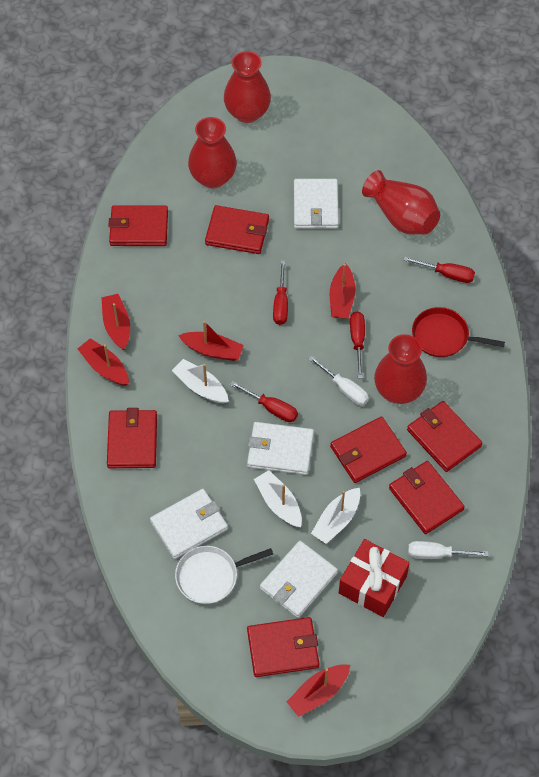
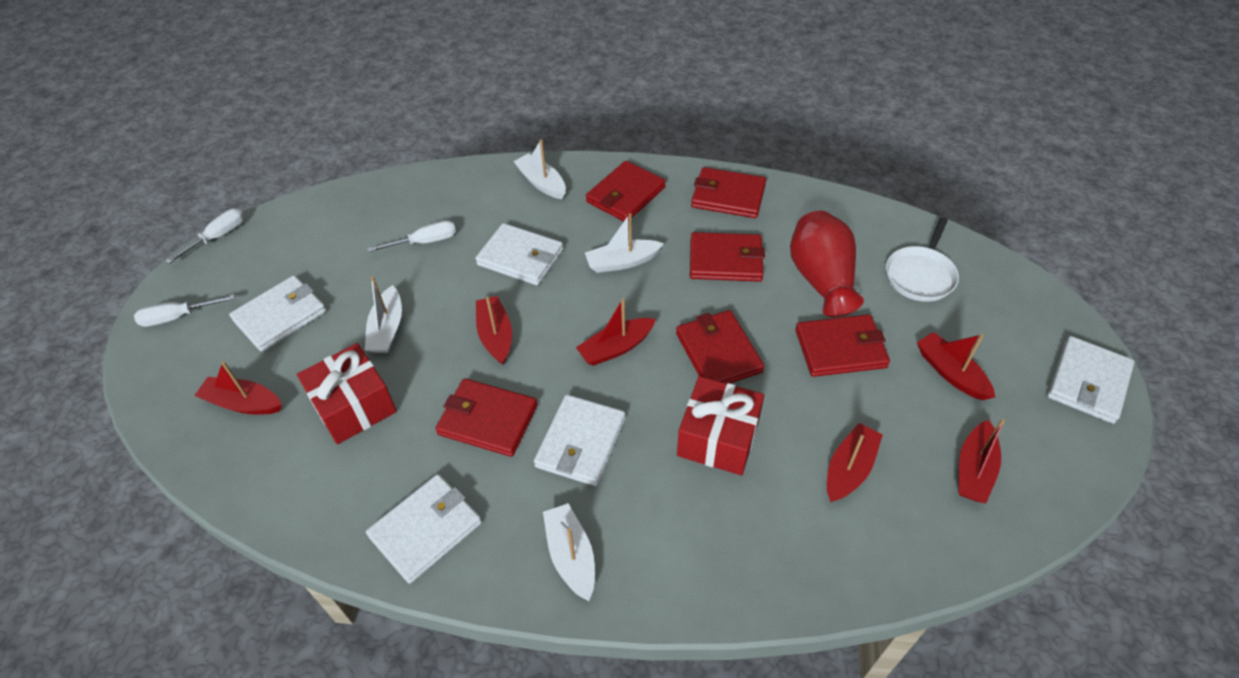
red boat: [78,338,129,386] [101,294,130,350] [178,321,244,361] [287,664,350,717] [330,263,355,319] = 5 -> [194,361,282,414] [476,296,512,365] [576,298,656,366] [827,423,883,502] [917,332,995,400] [959,419,1005,503] = 6
red gift: [339,539,410,617] = 1 -> [297,343,397,444] [677,376,764,475] = 2
red pan: [412,307,505,357] = 1 -> none = 0
red screwdriver: [230,381,298,422] [273,261,288,325] [350,312,365,378] [403,257,475,283] = 4 -> none = 0
red vase: [188,117,237,188] [224,51,271,123] [362,170,440,235] [374,334,427,404] = 4 -> [790,211,864,317] = 1
red wallet: [107,408,157,468] [108,205,168,246] [205,205,269,254] [247,617,319,677] [330,416,407,483] [389,461,465,534] [407,401,482,472] = 7 -> [435,378,538,457] [586,161,666,221] [676,310,764,384] [690,232,765,282] [691,167,766,218] [795,314,890,377] = 6
white boat: [172,359,229,404] [254,470,302,527] [311,488,360,544] = 3 -> [365,276,402,353] [513,139,566,199] [543,503,595,601] [585,213,664,273] = 4
white screwdriver: [308,355,369,406] [408,541,489,559] = 2 -> [134,295,235,327] [165,208,244,264] [368,220,456,252] = 3
white wallet: [150,489,228,559] [247,422,314,475] [260,541,338,618] [294,179,339,229] = 4 -> [229,275,327,352] [366,474,482,584] [475,223,563,285] [534,394,626,486] [1047,336,1135,424] = 5

